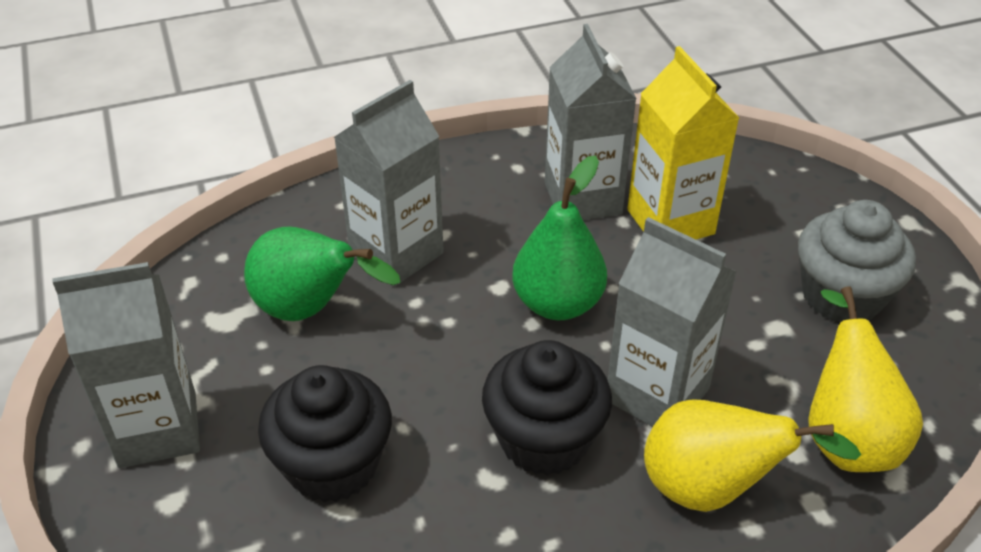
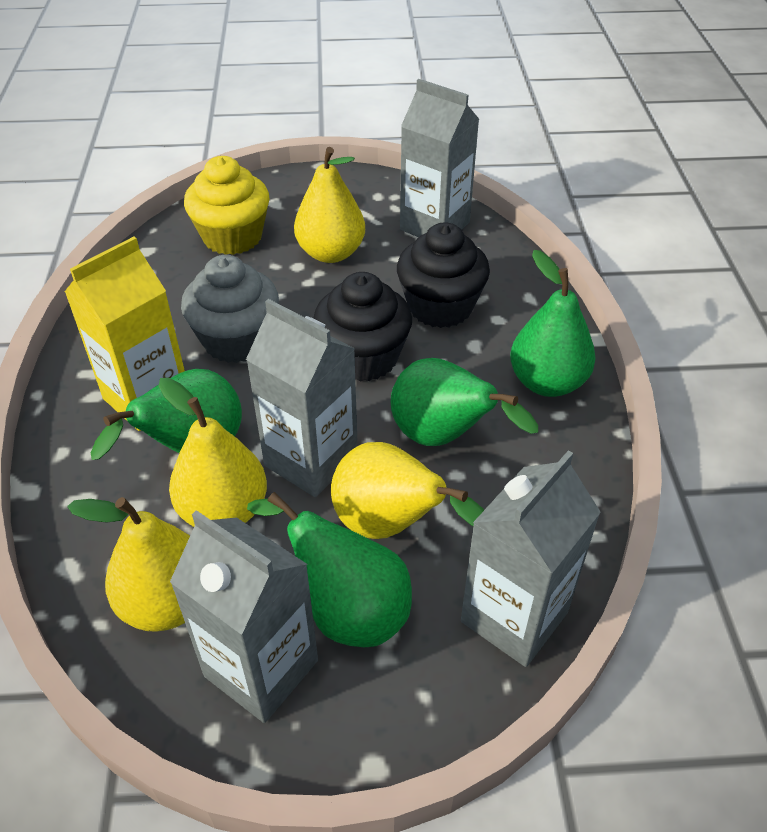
green pear: [244,227,400,321] [512,156,607,320] = 2 -> [91,369,242,460] [247,492,412,647] [391,358,538,446] [510,250,596,397] = 4
yellow cupcake: none = 0 -> [184,156,269,255] = 1
yellow pear: [644,399,861,512] [808,286,923,472] = 2 -> [67,497,190,632] [159,378,267,527] [294,147,365,263] [331,442,484,539] = 4

